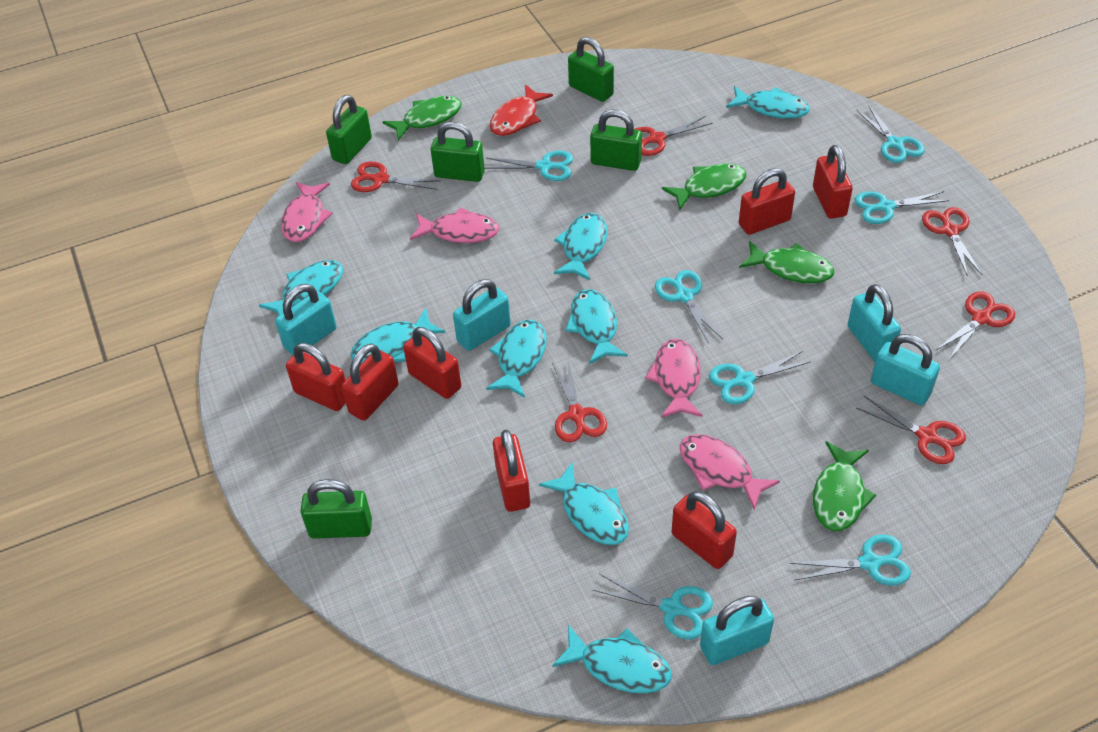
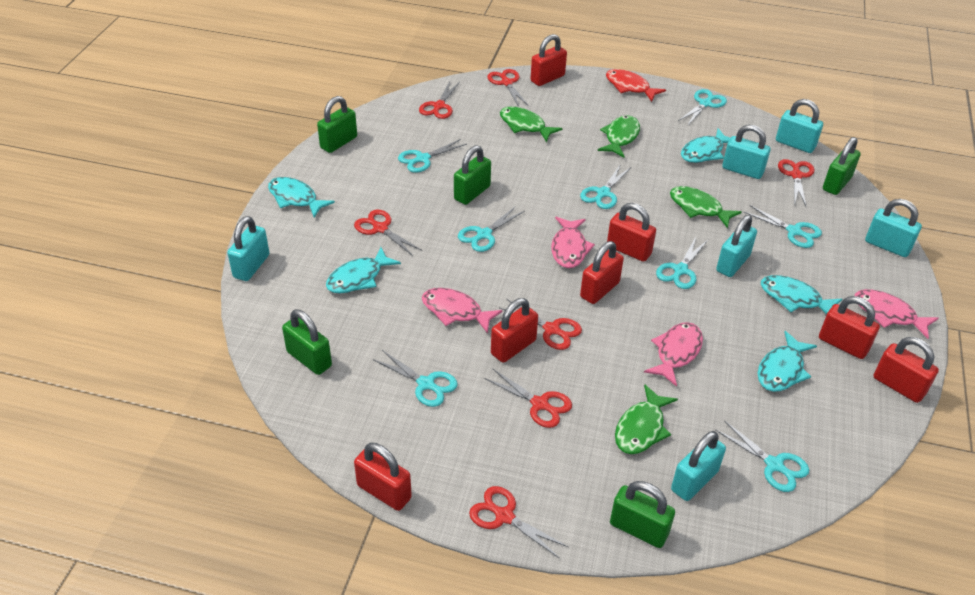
red scissors: [351,162,441,192] [552,361,607,442] [635,116,713,156] [856,396,966,464] [922,207,982,276] [935,291,1015,360] = 6 -> [354,210,421,256] [419,81,460,119] [469,486,568,559] [484,369,572,428] [487,69,529,107] [499,299,582,350] [778,159,814,206] = 7
turquoise fish: [259,260,343,316] [351,308,445,364] [486,320,546,398] [539,461,629,545] [552,625,672,693] [554,213,607,280] [565,289,628,364] [726,86,810,119] = 8 -> [268,177,335,218] [326,247,401,294] [681,128,730,163] [758,331,817,392] [761,275,843,314] = 5
turquoise padlock: [275,284,337,355] [453,279,511,351] [700,596,774,665] [848,284,901,361] [871,334,940,405] = 5 -> [227,216,270,281] [671,431,726,501] [716,215,757,277] [722,125,770,179] [776,99,823,153] [865,199,922,257] = 6
turquoise scissors: [485,151,573,181] [593,574,713,640] [655,270,723,344] [709,351,811,404] [790,535,911,586] [854,191,950,224] [856,105,925,163] = 7 -> [373,350,458,407] [398,139,467,173] [458,206,525,252] [580,164,631,209] [656,237,708,289] [678,89,727,126] [715,420,809,492] [744,205,822,248] = 8

